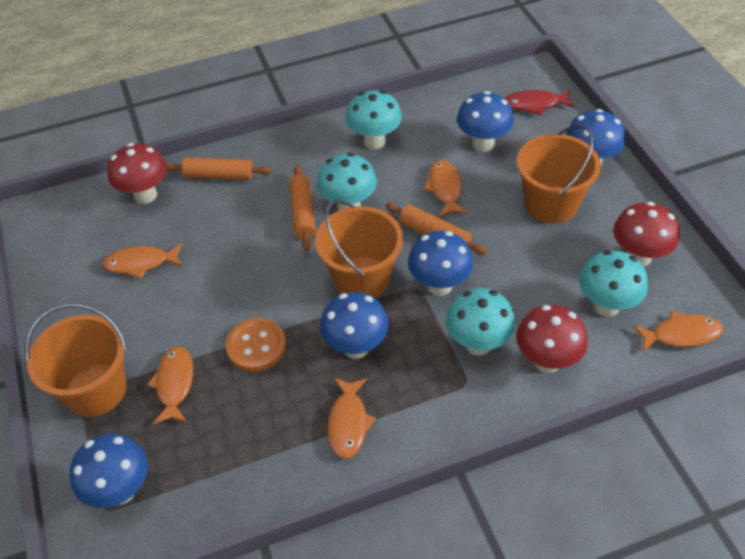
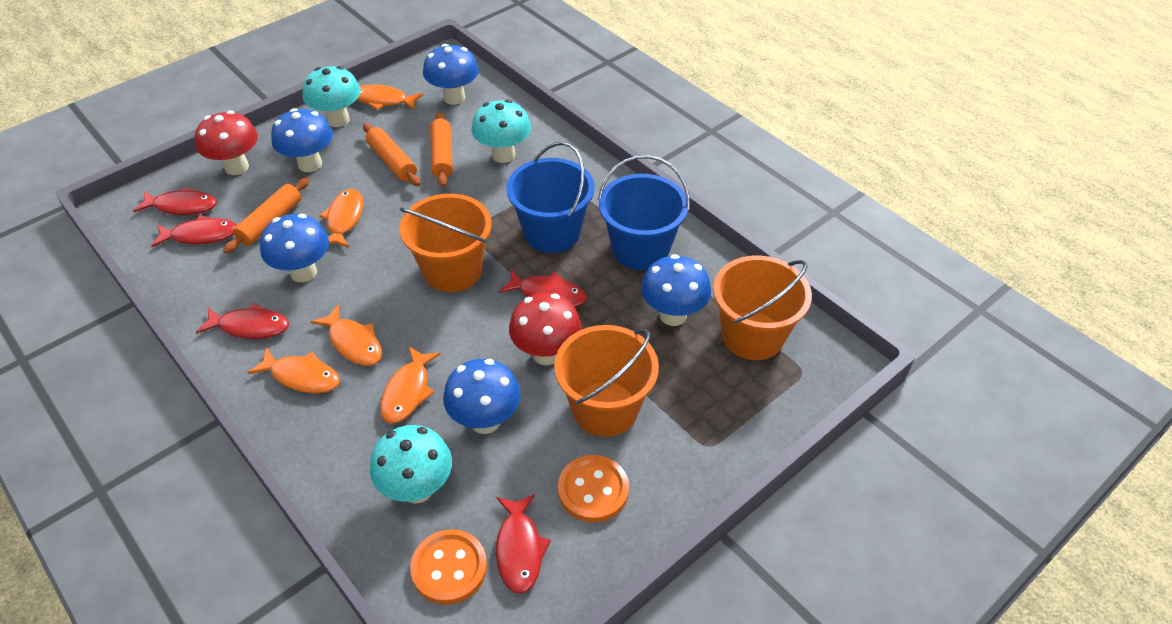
blue bucket: none = 0 -> [506,142,594,253] [598,155,690,270] = 2
orange button: [226,318,286,372] = 1 -> [410,529,487,605] [558,455,629,522] = 2
red fish: [505,90,575,115] = 1 -> [133,186,217,215] [151,215,237,247] [196,303,289,339] [496,494,551,594] [499,269,587,307] = 5
red mushroom: [107,143,167,204] [517,305,588,373] [614,201,680,267] = 3 -> [195,111,258,175] [509,293,582,365] = 2
turquoise mushroom: [317,153,377,211] [346,90,402,149] [446,288,515,355] [579,250,648,317] = 4 -> [302,66,360,127] [370,425,452,504] [471,99,531,163] = 3

